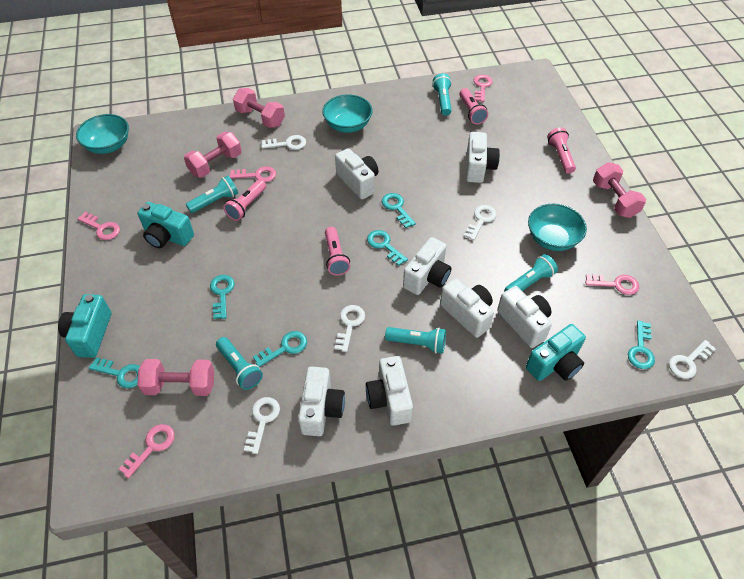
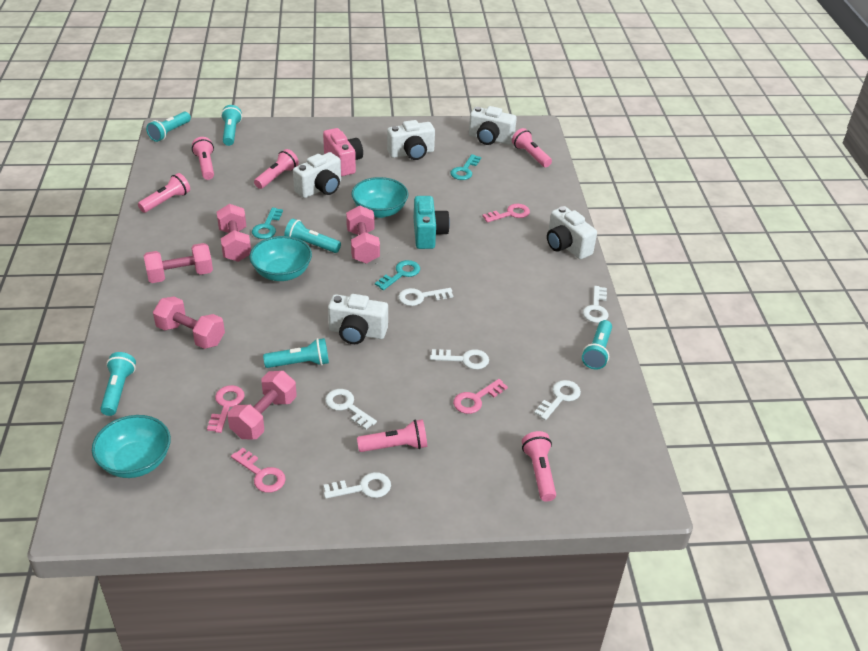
pink camera: none = 0 -> [323,128,363,176] = 1
pink dumbbell: [137,359,214,396] [184,132,242,178] [233,88,285,128] [593,162,646,218] = 4 -> [143,243,213,283] [153,297,225,349] [217,204,251,262] [228,371,297,439] [346,205,380,264] = 5
pink flashlight: [223,180,266,221] [325,227,350,276] [460,88,488,124] [547,127,576,174] = 4 -> [138,173,190,213] [192,137,214,180] [254,149,299,189] [357,419,427,452] [512,128,552,167] [522,431,556,502] = 6
pink key: [77,212,120,240] [119,424,175,478] [229,166,276,182] [474,75,493,102] [585,274,639,295] = 5 -> [207,385,245,433] [231,448,286,493] [453,379,508,414] [482,204,530,223] = 4
turquoise camera: [58,294,111,358] [138,202,194,248] [526,324,586,381] = 3 -> [414,196,450,249] = 1
turquoise flashlight: [186,176,238,213] [216,337,263,390] [385,327,446,354] [432,73,452,116] [505,254,558,291] = 5 -> [100,352,136,416] [146,112,191,142] [221,105,242,146] [263,338,329,368] [284,219,341,253] [582,320,612,370] = 6
turquoise key: [89,357,140,388] [210,275,235,319] [253,331,307,367] [367,230,408,266] [382,193,416,228] [628,321,655,369] = 6 -> [252,207,283,239] [375,260,420,290] [451,154,481,180] = 3
white camera: [298,366,345,436] [335,148,379,199] [366,356,413,426] [403,237,451,295] [440,278,494,338] [466,132,500,183] [497,286,552,348] = 7 -> [293,152,341,198] [328,294,388,344] [387,120,435,160] [469,106,517,145] [547,206,597,259] = 5
white key: [244,397,280,454] [261,135,306,150] [335,305,365,352] [464,205,497,241] [669,340,716,379] = 5 -> [324,472,391,499] [325,389,377,430] [398,288,453,306] [430,349,489,370] [534,380,581,420] [583,286,609,323] = 6

